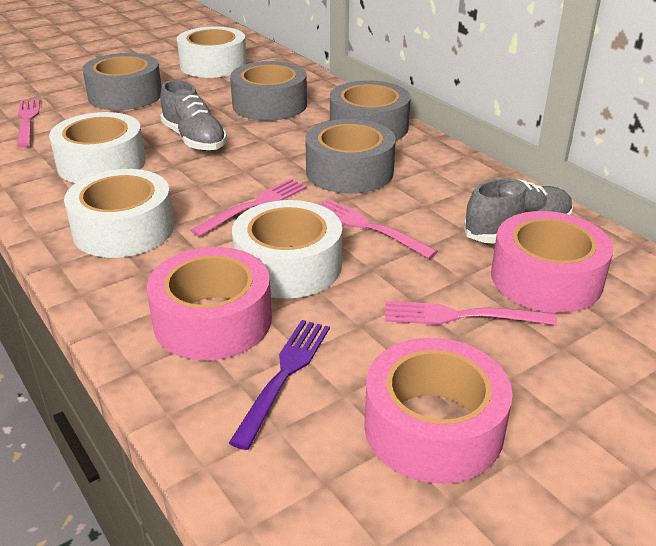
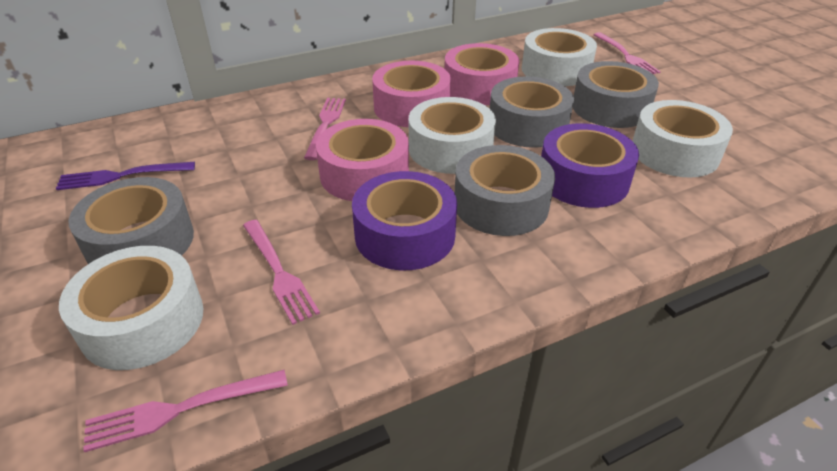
grey shoe: [160,80,227,151] [464,178,573,244] = 2 -> none = 0
purple tape: none = 0 -> [352,171,457,270] [541,123,639,208] = 2

